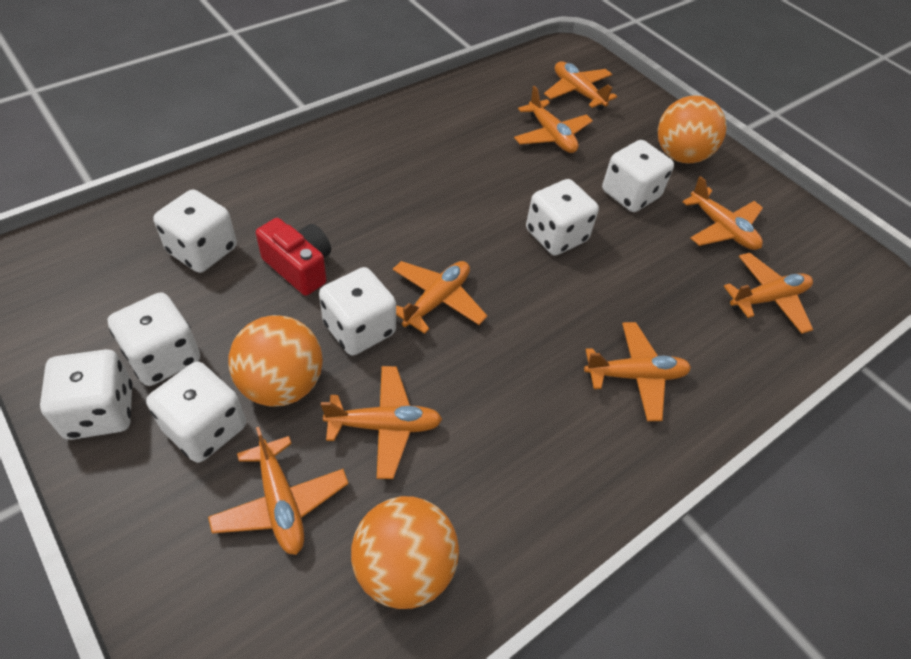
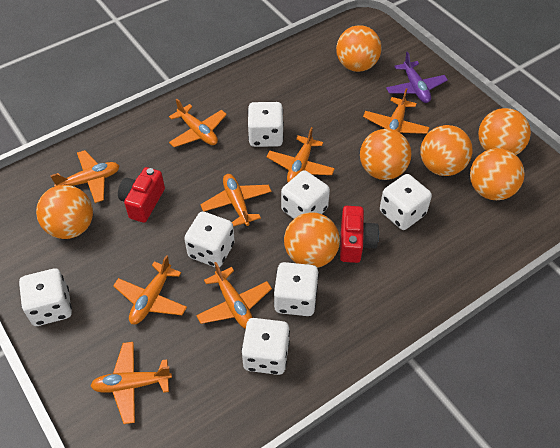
orange ball: [229,315,323,407] [351,496,459,609] [658,95,727,163] = 3 -> [36,185,93,239] [284,212,340,268] [336,25,381,72] [360,129,411,180] [420,125,472,176] [470,148,525,200] [478,108,531,155] = 7
purple plane: none = 0 -> [386,52,448,103] = 1
red camera: [256,218,331,296] = 1 -> [118,167,165,223] [340,206,379,263] = 2

